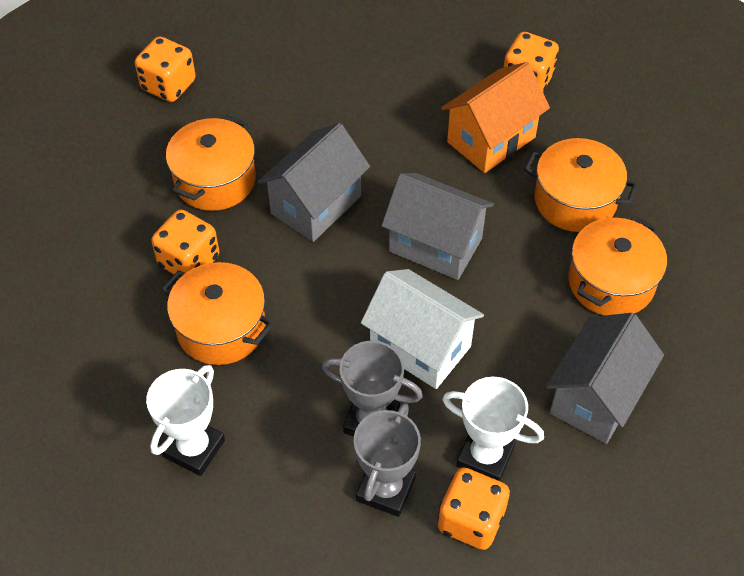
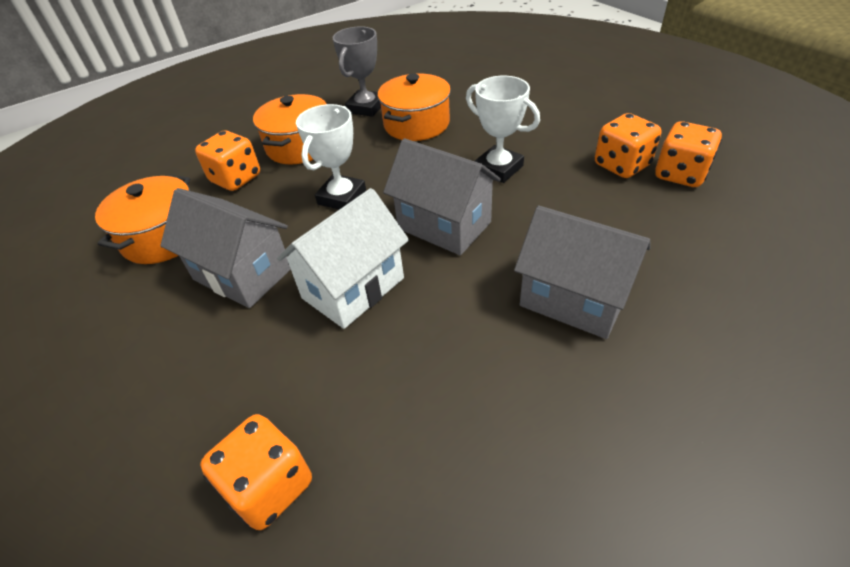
grey trophy: [322,341,423,436] [354,403,421,517] = 2 -> [332,26,381,117] = 1
orange house: [441,62,550,173] = 1 -> none = 0
orange pot: [162,262,273,365] [166,115,256,211] [524,138,638,232] [568,216,667,315] = 4 -> [95,175,190,264] [253,94,327,164] [377,74,451,141] = 3

